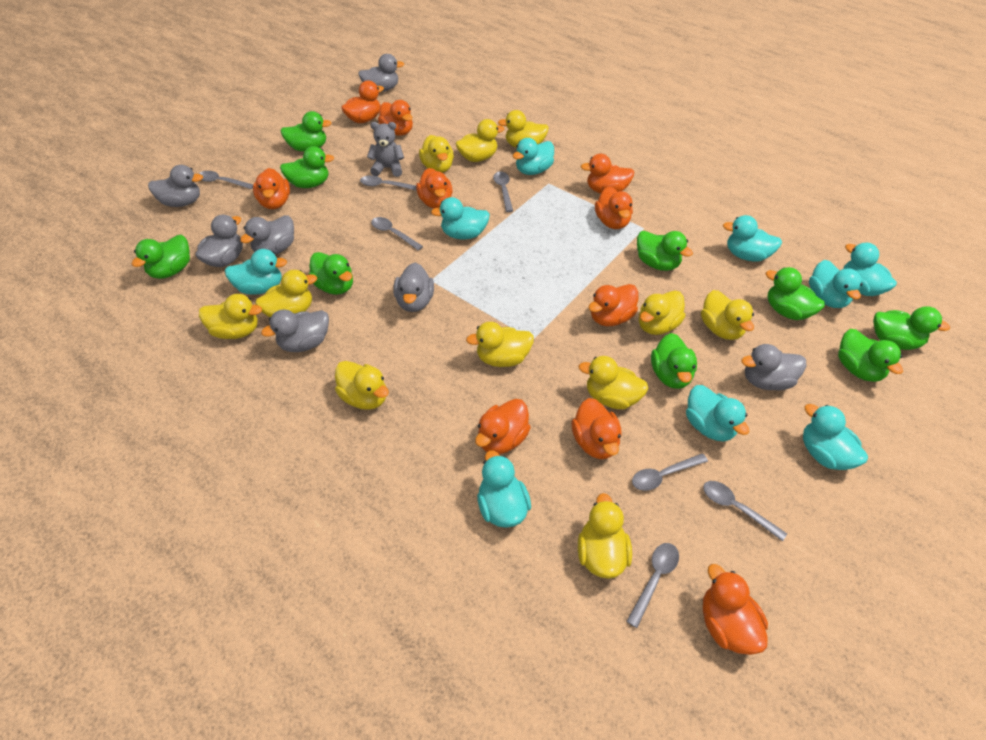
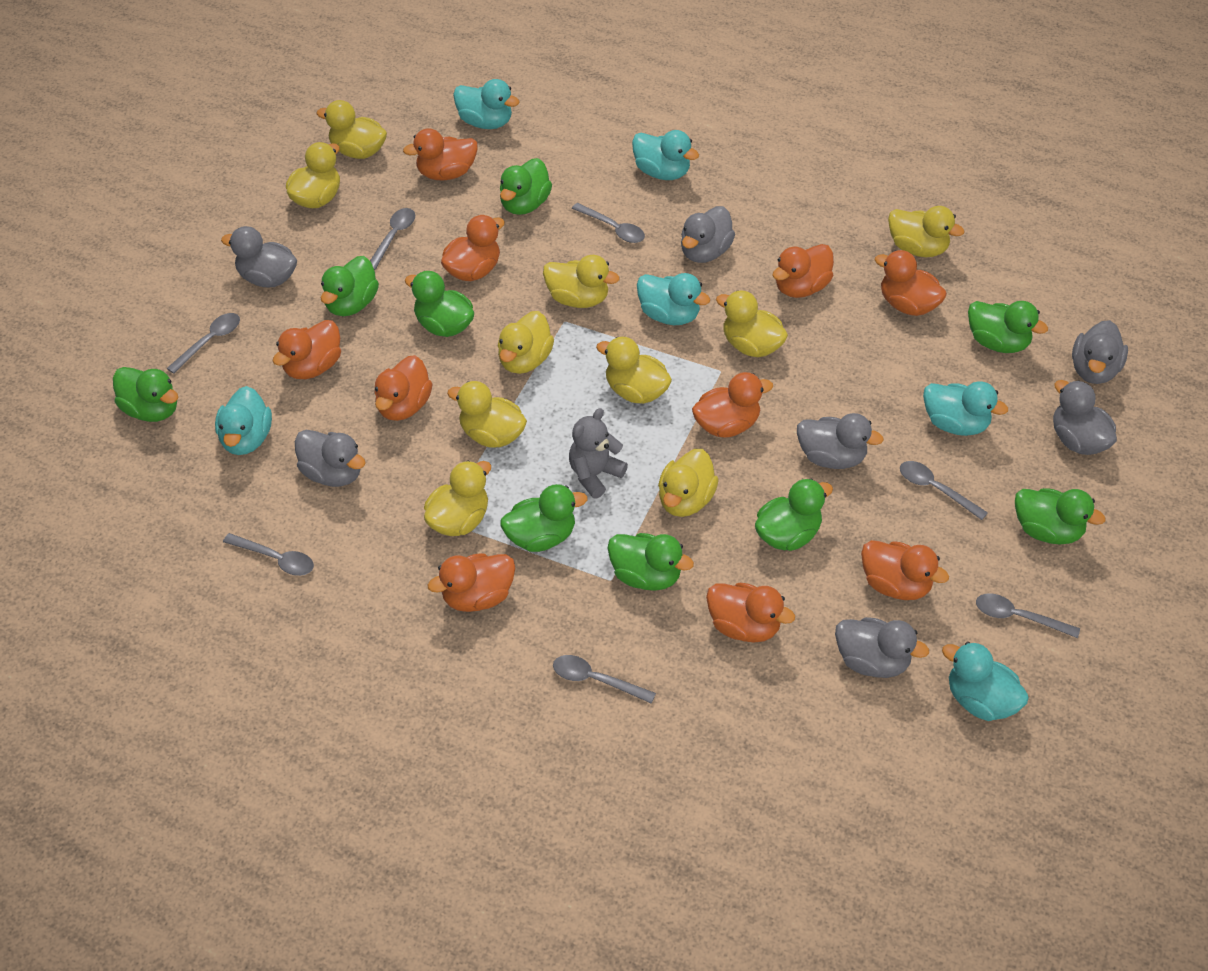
turquoise duck: [225,249,287,295] [431,197,490,239] [477,450,531,528] [513,138,554,175] [686,385,749,441] [723,215,782,262] [803,404,868,470] [809,260,863,308] [843,243,897,296] = 9 -> [215,386,272,455] [453,79,520,129] [632,130,699,180] [637,273,711,325] [923,381,1008,436] [942,642,1029,721] = 6
yellow duck: [199,294,262,339] [255,270,317,317] [335,361,389,410] [419,135,454,173] [456,119,504,162] [466,322,534,367] [498,110,549,148] [578,356,649,409] [578,493,632,579] [639,290,686,335] [701,290,754,340] = 11 -> [286,142,340,208] [316,100,387,159] [424,461,491,536] [447,381,527,448] [498,311,554,374] [543,255,620,308] [596,337,672,404] [658,449,719,517] [716,290,788,357] [888,206,964,257] = 10

